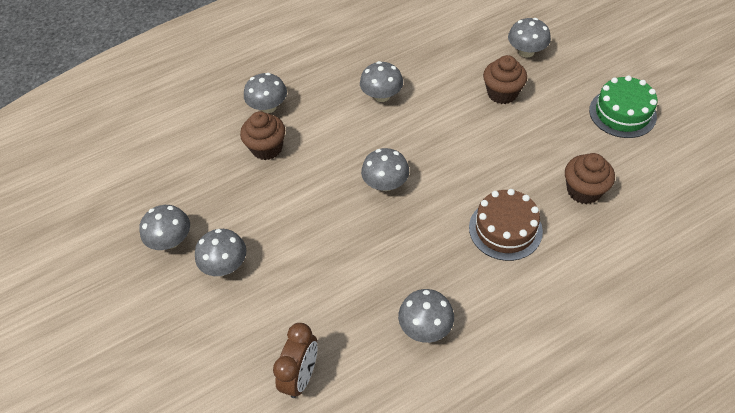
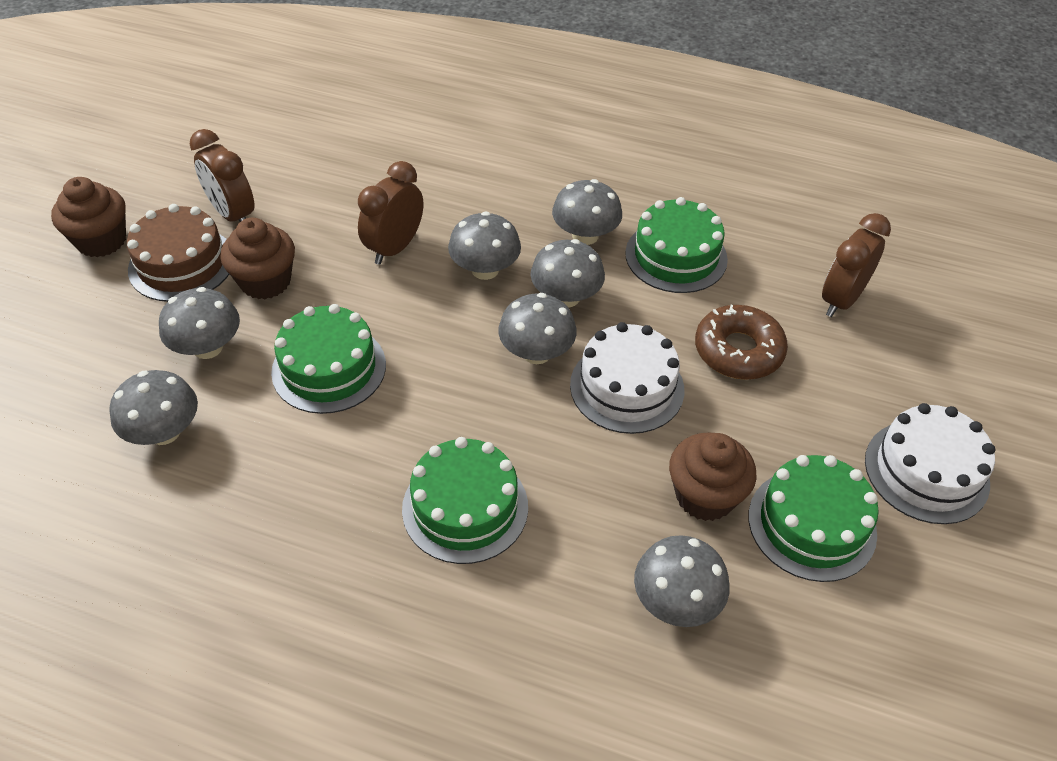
brown clock: [273,323,318,398] = 1 -> [190,129,255,222] [358,161,423,265] [822,213,891,317] = 3
brown donut: none = 0 -> [695,305,788,380] = 1
green cake: [589,76,657,138] = 1 -> [271,304,386,414] [402,437,528,564] [625,197,728,293] [749,455,879,582] = 4
white cake: none = 0 -> [570,322,684,434] [865,403,995,524] = 2

